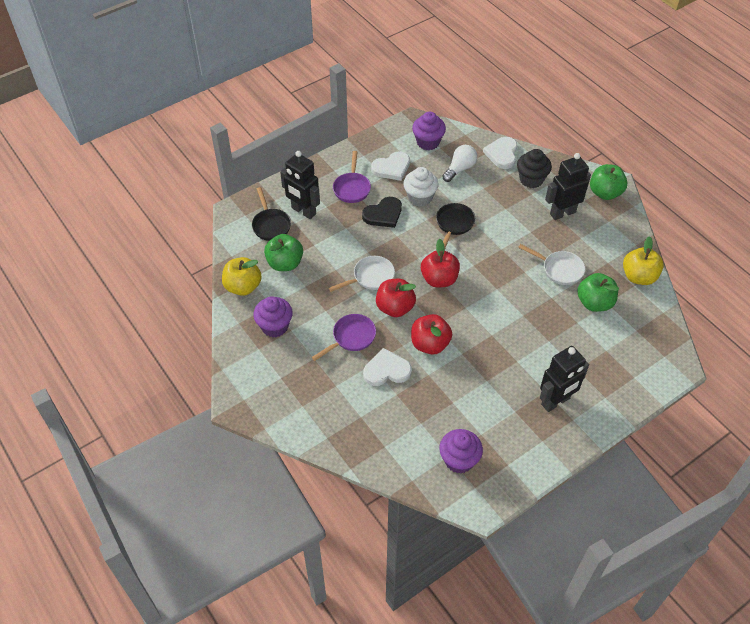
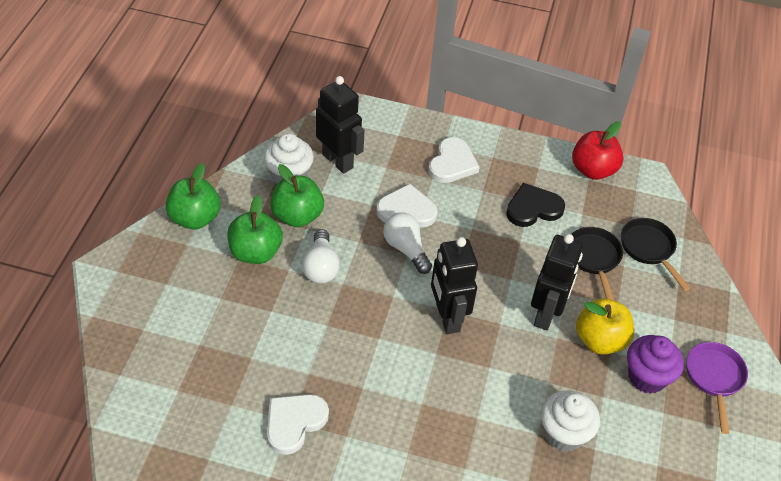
black cupcake: [517,149,552,188] = 1 -> none = 0
purple cupcake: [253,296,293,337] [412,112,446,150] [439,429,483,473] = 3 -> [627,335,684,394] = 1
purple pan: [312,314,376,361] [333,151,371,203] = 2 -> [686,342,748,434] = 1
red apple: [376,279,416,317] [411,314,452,354] [421,239,460,287] = 3 -> [572,122,624,180] = 1
white cupcake: [403,167,439,206] = 1 -> [264,133,314,184] [541,390,600,452] = 2
white light bulb: [442,145,477,182] = 1 -> [302,229,340,284] [383,212,432,274] = 2
white pan: [329,256,395,292] [518,244,585,285] = 2 -> none = 0
yellow apple: [222,257,262,296] [623,236,664,285] = 2 -> [576,298,634,355] = 1

